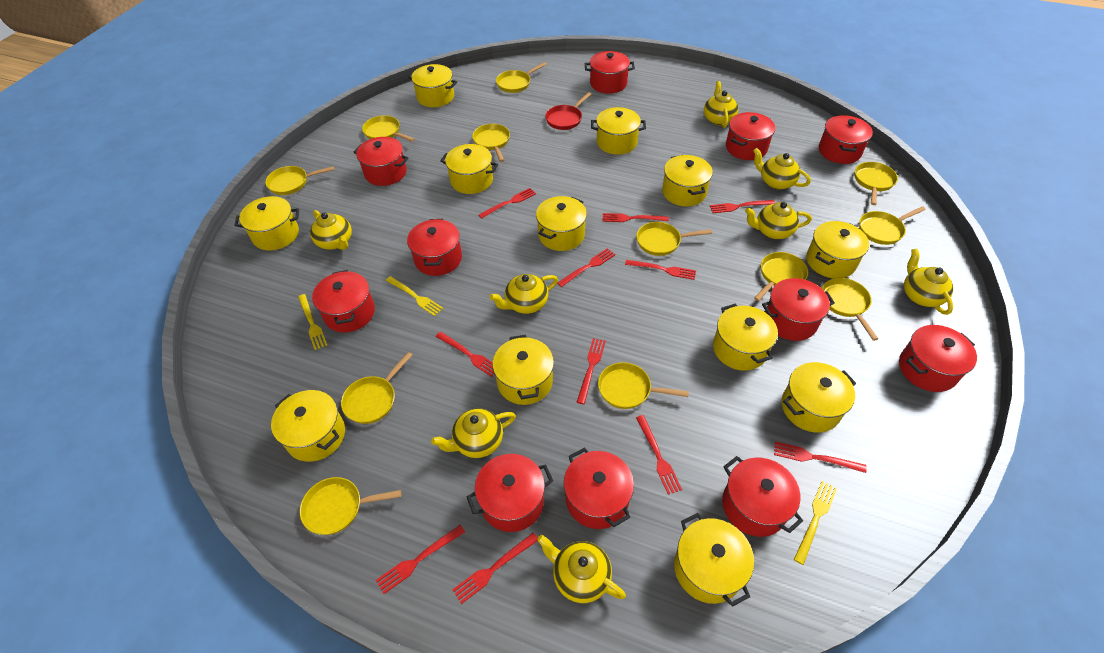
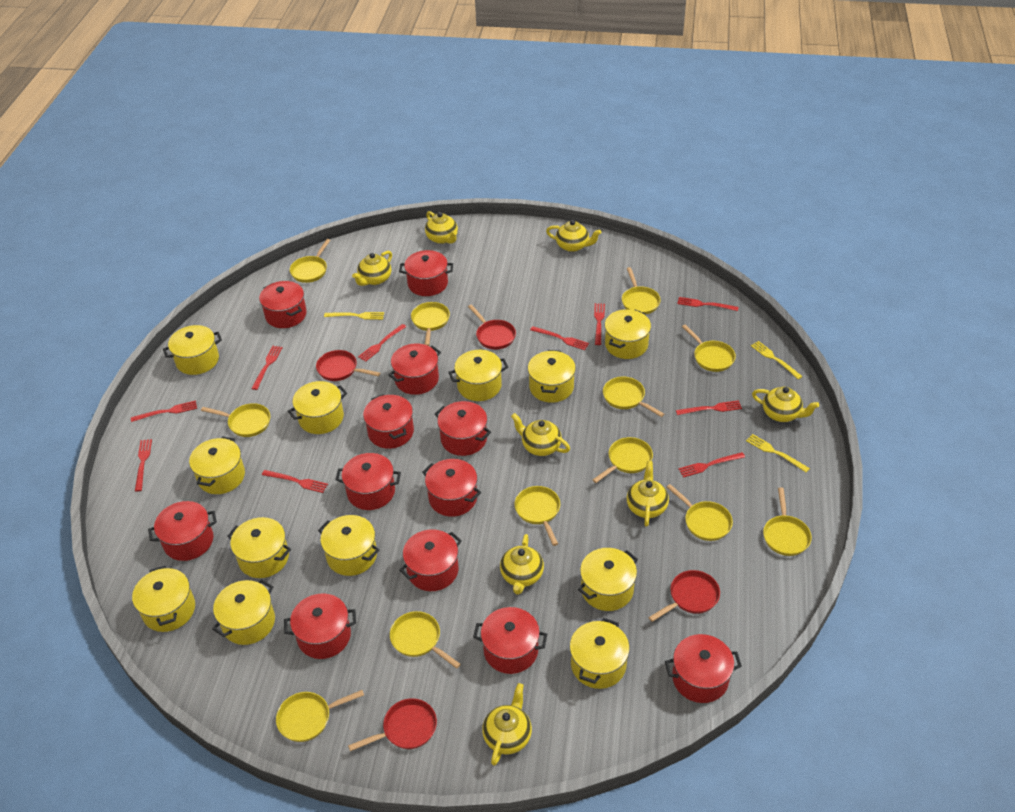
red fork: [376,525,465,594] [436,332,494,377] [453,532,538,604] [478,188,536,219] [557,248,615,287] [577,338,606,404] [603,213,669,222] [625,260,696,280] [636,415,682,495] [710,200,775,213] [774,442,867,473] = 11 -> [131,400,197,422] [135,439,152,492] [251,346,283,390] [262,470,328,493] [358,324,406,362] [530,326,589,350] [594,303,605,345] [676,400,742,415] [677,297,739,311] [678,452,745,478] = 10
red pan: [545,92,591,130] = 1 -> [316,350,380,381] [348,698,437,751] [468,305,516,350] [648,570,720,622] = 4
red pot: [312,270,375,332] [353,137,408,186] [407,219,462,276] [467,454,553,532] [564,448,634,529] [585,51,635,94] [722,456,803,537] [726,112,775,160] [762,278,835,341] [819,115,873,164] [899,325,977,392] = 11 -> [148,501,217,561] [259,281,307,328] [284,593,356,659] [335,453,401,510] [363,394,414,449] [389,343,441,395] [399,250,453,296] [399,529,462,591] [422,459,481,517] [435,401,491,456] [473,607,547,674] [665,634,742,703] = 12

